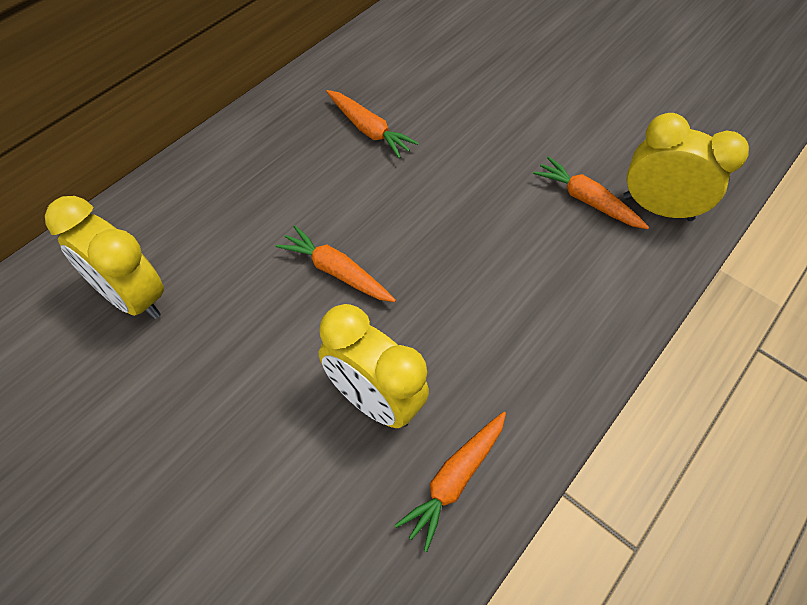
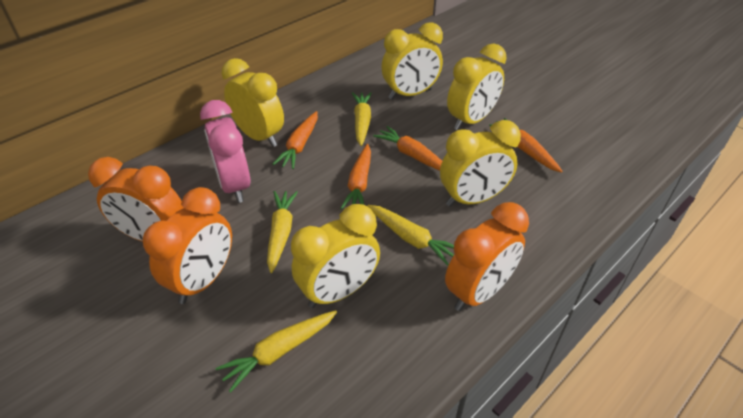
orange clock: none = 0 -> [88,157,184,242] [143,187,232,304] [445,202,529,311] = 3
pink clock: none = 0 -> [200,100,251,203] = 1
yellow carrot: none = 0 -> [216,310,337,393] [267,191,298,273] [352,92,372,146] [368,205,454,266] = 4
yellow clock: [45,196,164,319] [319,304,429,428] [623,113,749,221] = 3 -> [222,58,284,147] [291,204,380,308] [382,23,443,100] [440,120,521,207] [447,43,507,130] = 5

